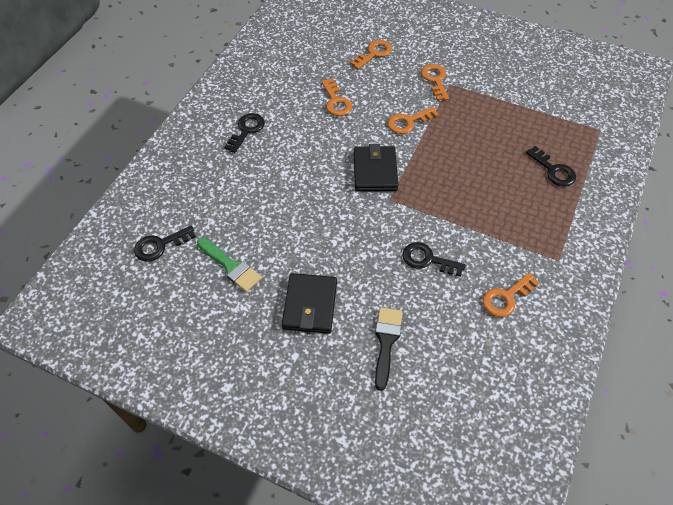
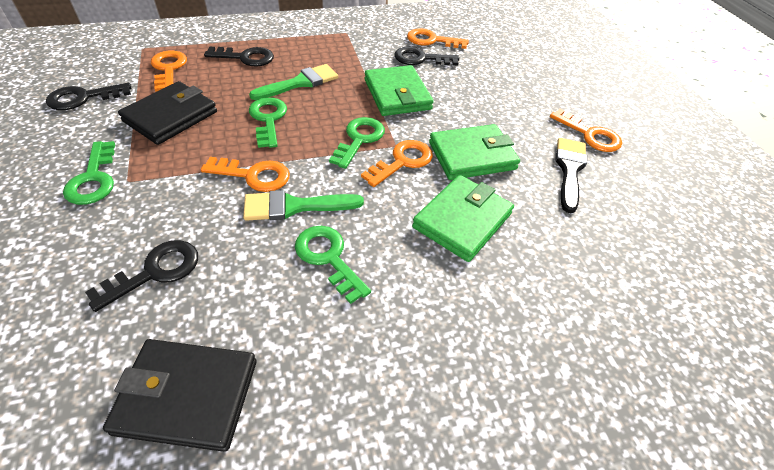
green brush: [197,238,262,292] = 1 -> [243,190,364,221] [249,64,338,100] = 2
green key: none = 0 -> [63,141,115,205] [249,97,287,148] [295,226,371,304] [329,117,385,169] = 4
green wallet: none = 0 -> [365,65,434,116] [412,175,514,262] [429,124,520,180] = 3

